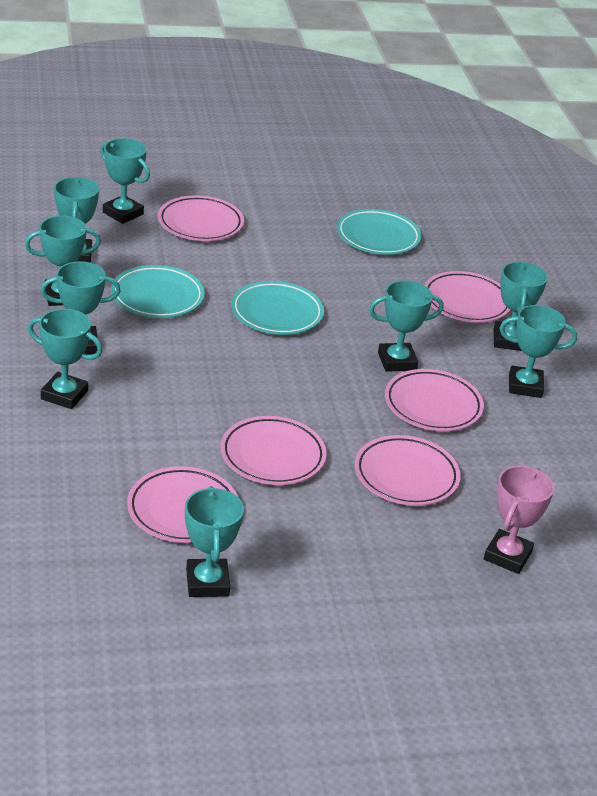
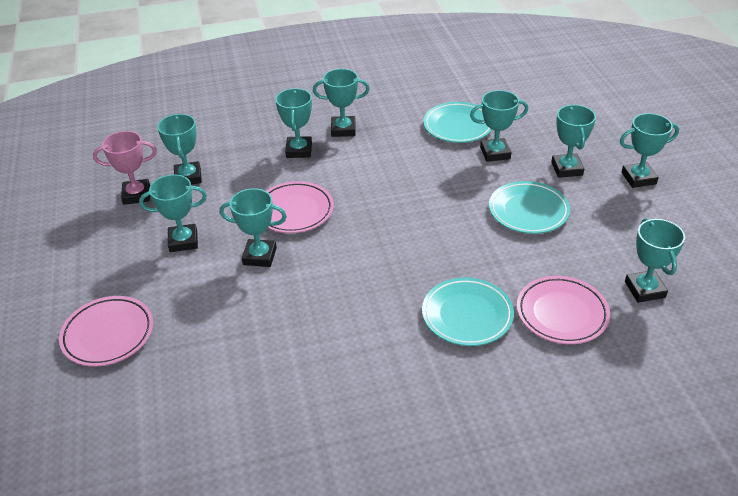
pink plate: [127,466,239,543] [158,195,244,241] [220,416,327,485] [355,435,461,506] [385,369,484,431] [424,271,510,323] = 6 -> [59,296,153,366] [266,181,334,233] [517,276,610,344] = 3

